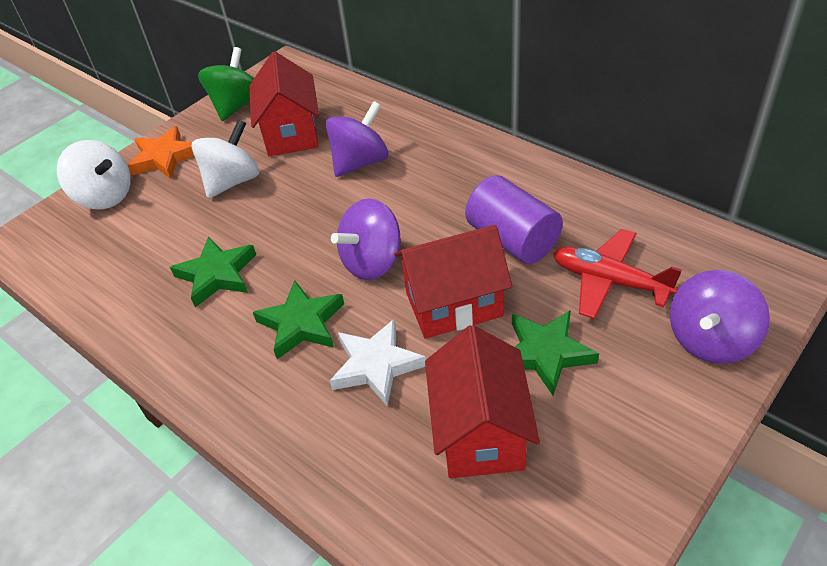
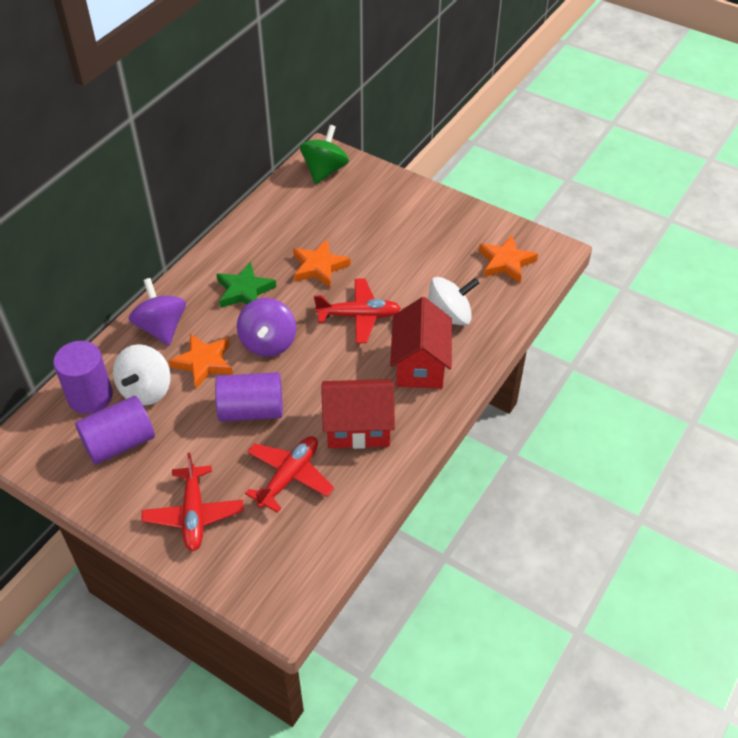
green star: [170,236,256,307] [253,280,344,359] [512,310,599,395] = 3 -> [217,262,276,308] = 1
orange star: [127,126,194,179] = 1 -> [169,334,233,389] [293,240,351,288] [479,235,538,283] = 3
purple cylinder: [465,175,563,264] = 1 -> [53,341,113,414] [75,396,155,465] [215,372,283,422] = 3
purple spinning top: [326,101,389,177] [331,198,401,280] [670,270,770,364] = 3 -> [128,278,186,346] [237,298,296,357] = 2
red house: [249,51,319,156] [394,225,512,339] [425,325,540,478] = 3 -> [321,379,395,449] [390,297,452,389] = 2
red plane: [553,229,682,319] = 1 -> [142,453,244,551] [245,436,334,513] [314,279,401,343] = 3
white star: [330,319,426,406] = 1 -> none = 0

